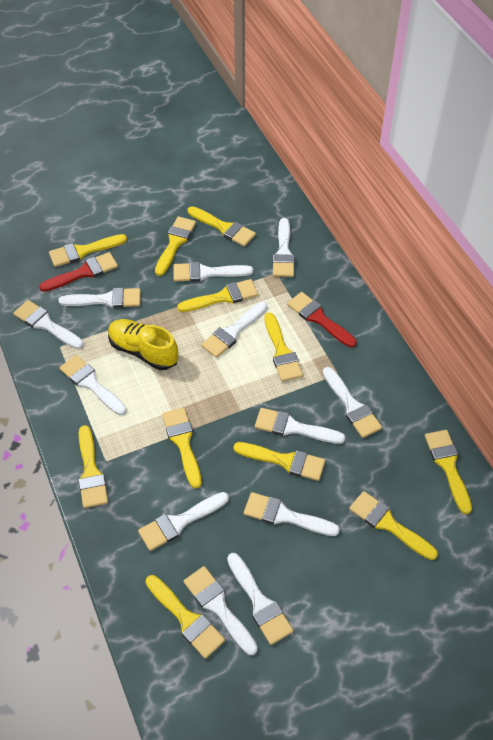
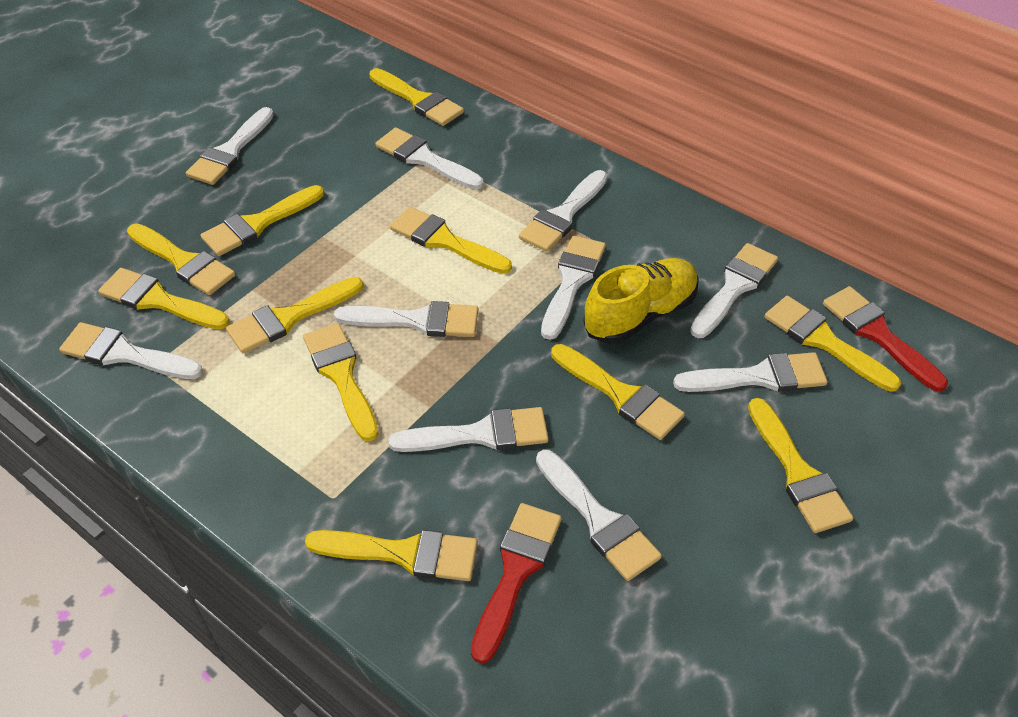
white brush: [13,300,84,349] [58,288,141,308] [59,355,127,415] [138,492,229,551] [173,262,253,282] [183,566,258,655] [201,302,268,358] [227,553,293,645] [244,492,340,536] [255,408,345,444] [273,218,295,277] [323,367,382,438] = 12 -> [59,322,203,379] [186,107,274,185] [334,301,479,337] [375,127,483,190] [388,407,549,452] [519,170,608,252] [536,449,662,581] [541,235,606,340] [673,352,827,392] [690,243,778,338] = 10

